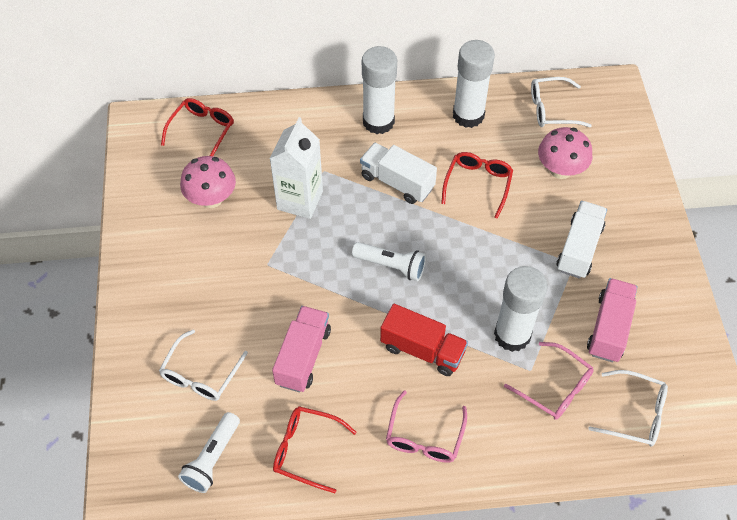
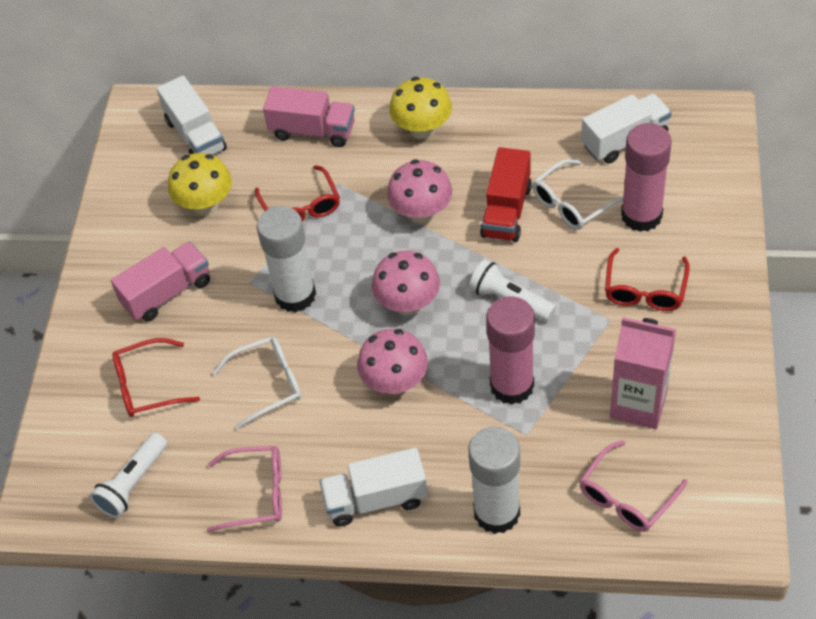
pink carton: none = 0 -> [610,317,676,429] = 1
pink glue stick: none = 0 -> [486,297,535,405] [621,123,672,232] = 2
pink mushroom: [180,156,236,208] [538,127,592,179] = 2 -> [357,329,428,395] [372,250,440,315] [387,159,452,223] = 3
white carton: [270,117,323,219] = 1 -> none = 0
white glasses: [159,329,248,401] [531,77,592,127] [588,370,668,447] = 3 -> [212,337,301,429] [532,159,623,230] = 2
white glue stick: [362,46,397,134] [453,40,495,128] [494,266,547,352] = 3 -> [257,206,316,313] [468,427,520,534] = 2
white truck: [360,143,437,204] [556,201,607,279] = 2 -> [156,75,227,155] [320,448,428,527] [581,93,672,164] = 3
yellow mushroom: none = 0 -> [168,153,232,215] [389,77,452,139] = 2

